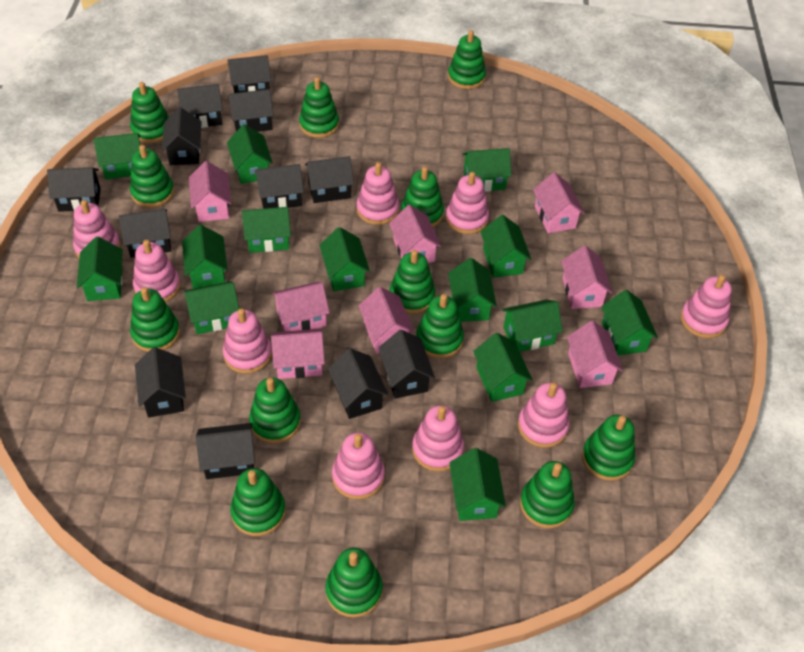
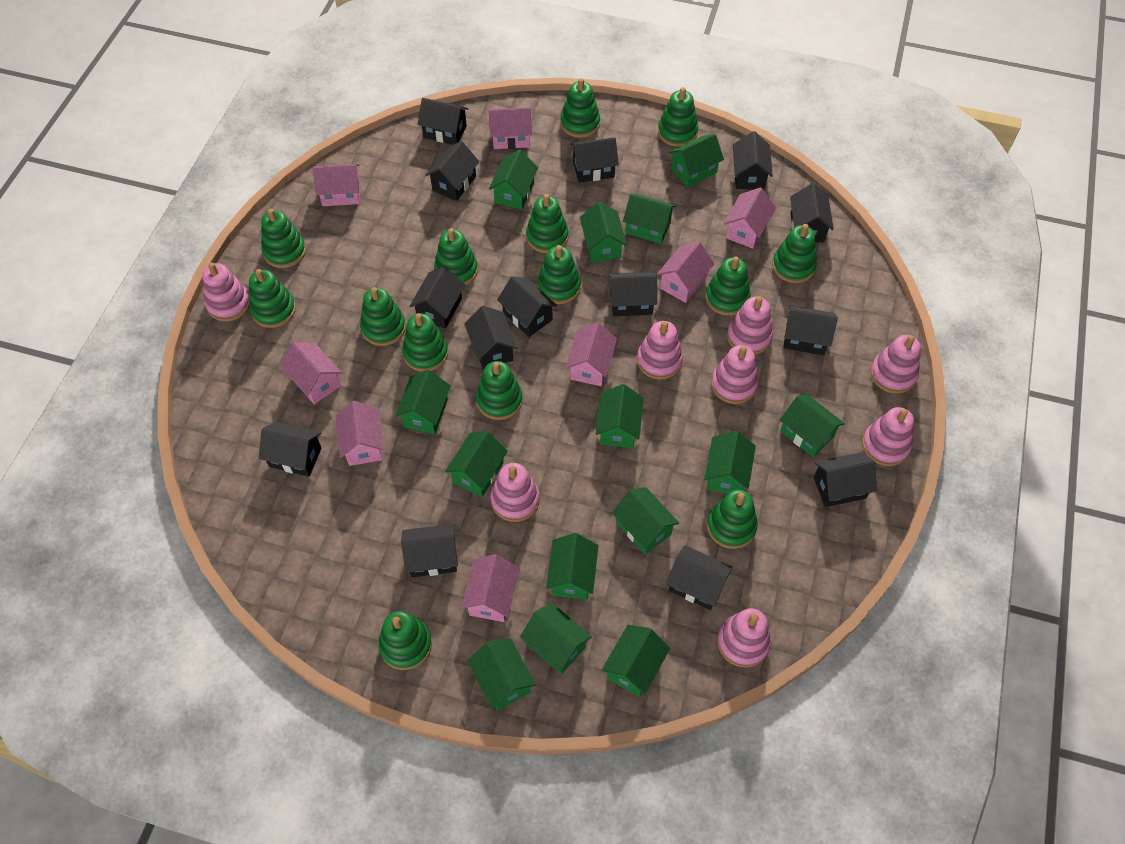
black house: [47,167,101,212] [119,209,171,258] [135,347,186,418] [162,107,202,165] [177,84,223,128] [196,423,255,479] [228,55,271,93] [228,89,274,132] [255,164,304,209] [305,156,354,203] [328,348,388,419] [378,329,435,399] = 12 -> [259,422,322,477] [401,524,458,577] [410,266,465,329] [418,98,468,145] [425,141,479,201] [464,306,517,369] [497,276,557,337] [570,137,619,183] [609,272,657,316] [666,545,733,610] [733,131,773,190] [783,305,838,355] [790,183,834,242] [814,452,877,507] = 14
green stacking toy: [130,82,169,143] [130,145,174,208] [130,287,180,352] [230,468,286,536] [249,378,301,444] [299,77,339,138] [325,548,383,618] [389,250,435,314] [401,167,444,227] [416,294,464,359] [448,30,486,89] [520,461,575,528] [582,415,635,481] = 13 -> [249,269,296,328] [261,209,306,268] [360,287,406,346] [378,611,432,670] [402,313,448,372] [434,228,478,285] [476,361,523,420] [526,194,568,253] [537,245,581,304] [561,78,600,138] [658,87,698,147] [706,257,750,316] [707,490,758,549] [772,224,817,283] = 14
pink stacking toy: [73,200,121,258] [133,240,181,302] [223,308,272,374] [332,432,385,500] [357,162,399,225] [412,405,464,471] [446,172,489,234] [518,382,570,448] [681,275,732,338] = 9 -> [202,262,250,321] [491,463,540,522] [637,321,683,379] [711,345,758,404] [717,608,771,668] [727,296,773,355] [862,407,914,466] [871,335,921,394] = 8

